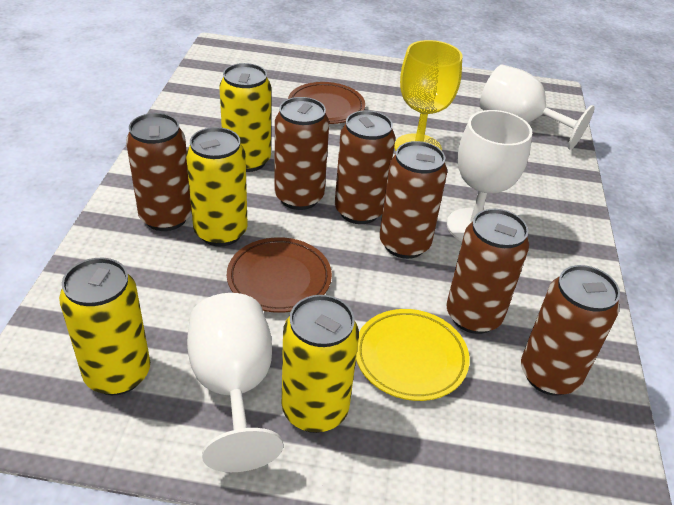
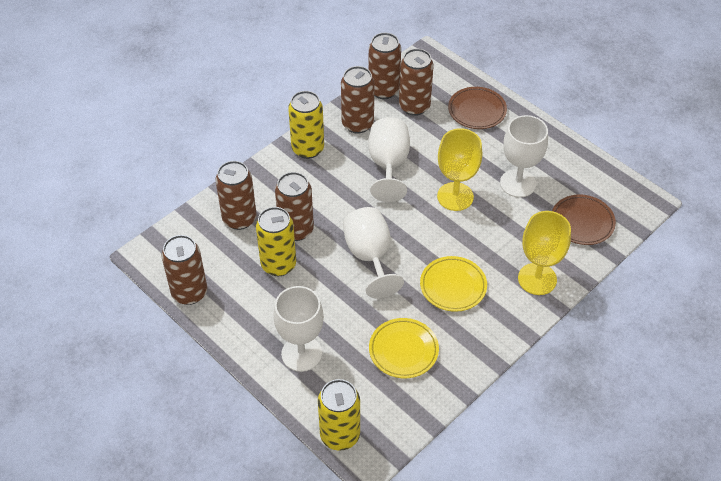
white goblet: [187,293,283,472] [447,110,532,241] [480,64,595,150] = 3 -> [273,286,324,372] [343,207,404,298] [368,117,410,202] [500,115,548,198] = 4
yellow can: [59,258,150,395] [186,127,248,247] [219,63,271,172] [282,295,359,433] = 4 -> [256,207,296,276] [288,91,324,159] [318,379,360,451] = 3
yellow goblet: [394,40,462,151] = 1 -> [437,128,482,211] [518,211,571,295] = 2
yellow plate: [356,309,470,401] = 1 -> [369,318,439,378] [420,256,487,312] = 2

